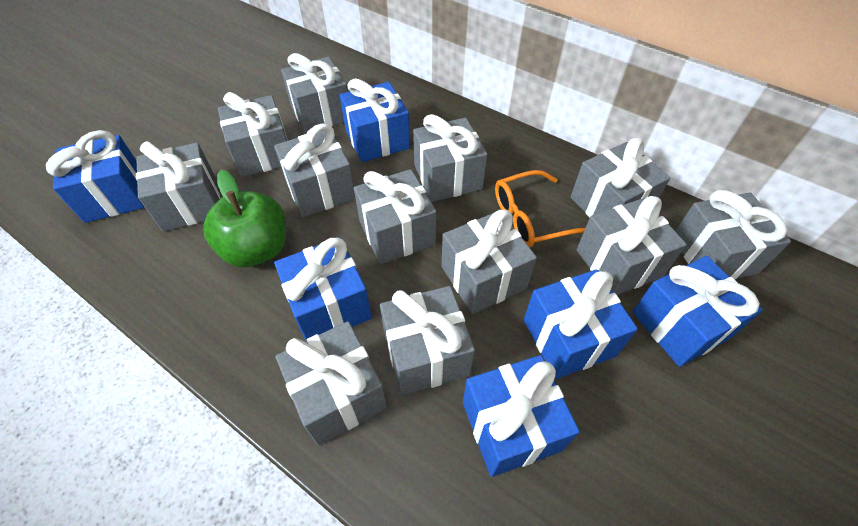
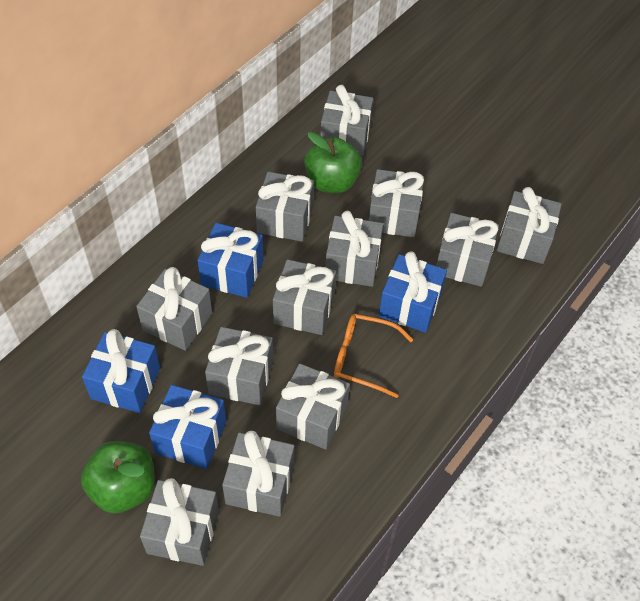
blue gift: [46,130,145,223] [274,237,372,341] [340,78,410,162] [463,355,580,477] [524,269,638,379] [633,256,763,367] = 6 -> [82,329,160,413] [149,385,226,469] [197,223,264,298] [379,251,447,333] = 4
green apple: [203,170,286,267] = 1 -> [81,441,155,513] [304,132,362,193] = 2

